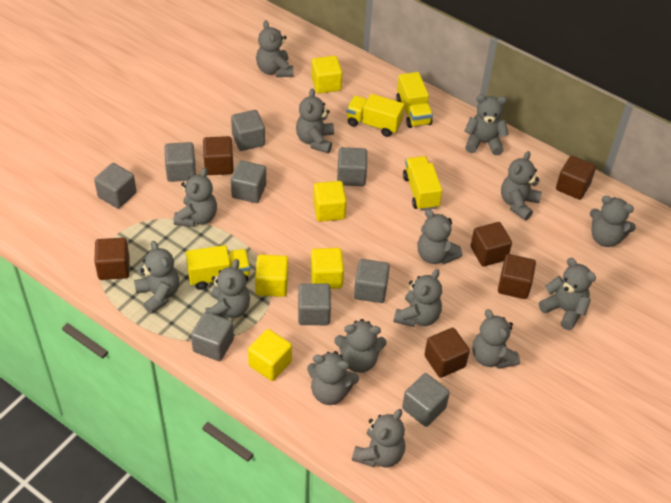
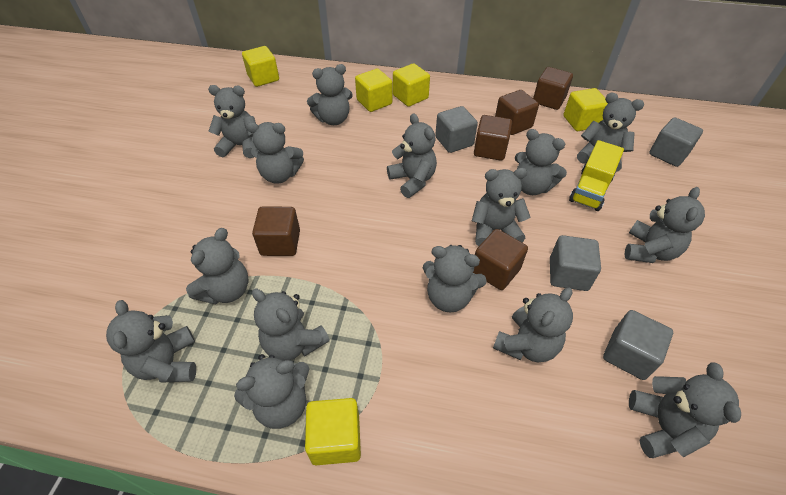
brown cube: [94,238,129,280] [203,136,234,175] [424,328,470,378] [471,222,512,267] [498,254,536,299] [556,156,596,200] = 6 -> [252,206,300,256] [473,229,528,290] [474,115,512,161] [495,90,539,135] [533,67,573,110] = 5
grey cube: [94,163,137,209] [165,142,196,182] [191,312,234,361] [231,110,265,151] [231,160,266,203] [298,283,331,325] [337,147,367,186] [354,259,390,303] [402,373,450,427] = 9 -> [435,106,478,153] [550,235,601,291] [603,310,673,380] [649,117,703,167] = 4
yellow truck: [186,245,250,290] [346,94,404,137] [396,72,433,128] [403,156,442,211] = 4 -> [569,140,624,211] = 1

